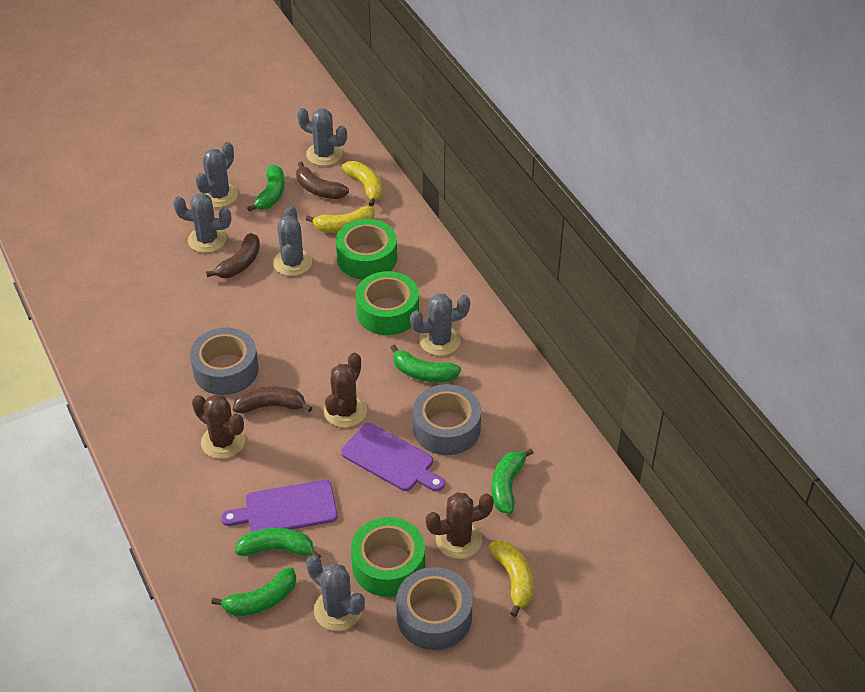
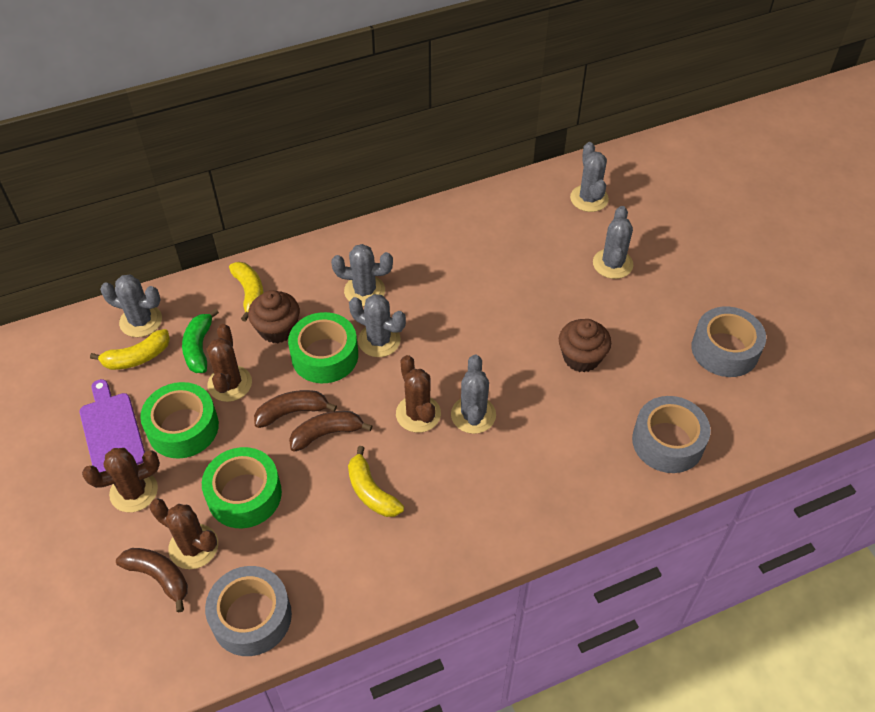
brown cactus: [192,394,245,459] [324,353,367,428] [426,492,494,559] = 3 -> [82,448,160,512] [149,499,218,569] [207,324,252,402] [396,355,441,433] = 4
brown cupcake: none = 0 -> [248,290,300,343] [559,319,611,372] = 2
green banana: [212,567,296,616] [235,528,321,558] [247,165,285,212] [390,345,461,382] [492,448,534,514] = 5 -> [182,309,219,373] = 1
purple cutting board: [221,480,338,532] [341,423,445,491] = 2 -> [80,379,145,472] = 1

